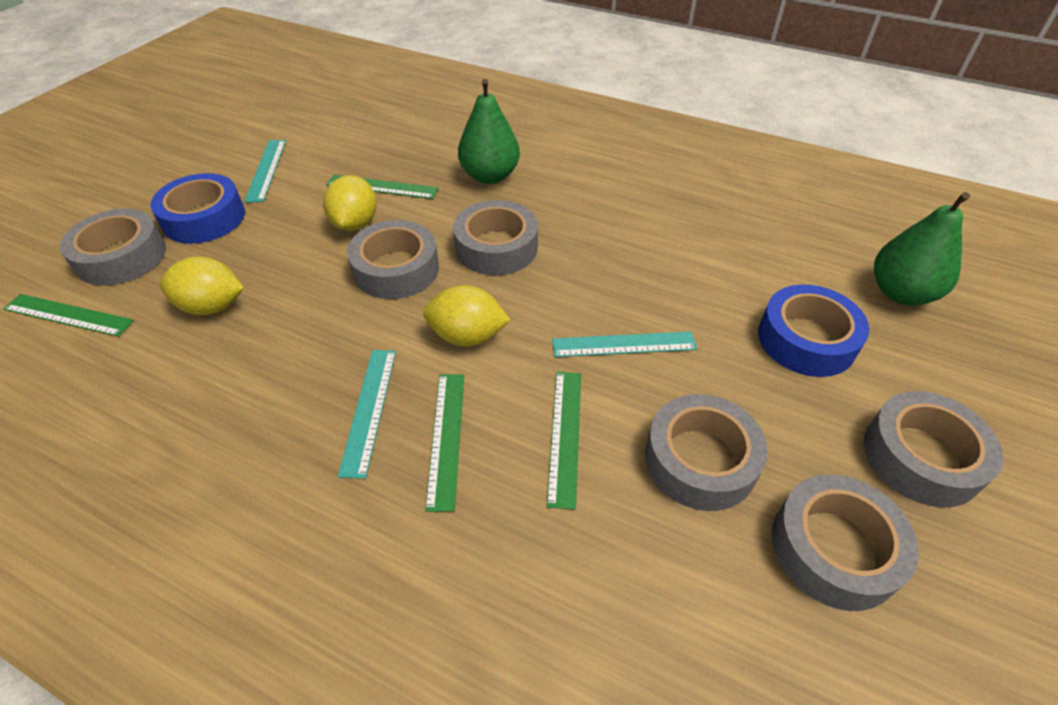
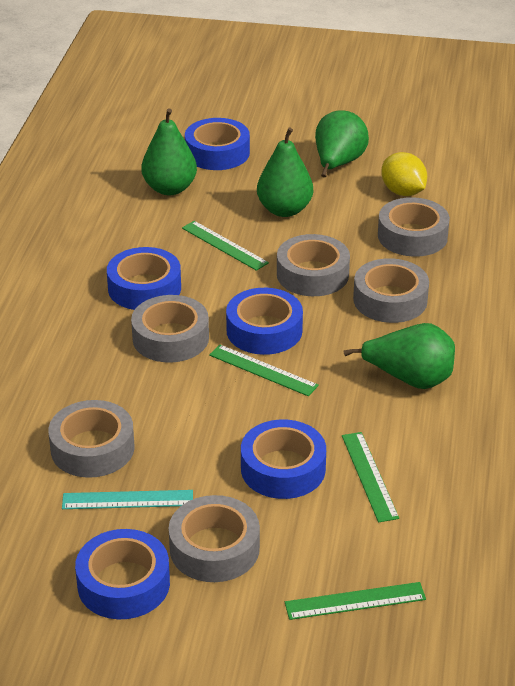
blue tape: [150,173,245,244] [758,284,869,377] = 2 -> [75,529,170,619] [107,247,181,310] [185,118,250,170] [226,288,303,355] [241,419,326,499] = 5
green pear: [458,79,520,184] [874,192,970,305] = 2 -> [141,108,197,195] [257,128,313,217] [315,110,369,177] [344,323,455,389] = 4
turquoise ruler: [244,140,286,203] [338,350,396,479] [552,331,697,357] = 3 -> [62,490,193,509] = 1
yellow lemon: [160,257,244,315] [323,175,377,231] [423,285,510,347] = 3 -> [381,152,427,196] = 1

